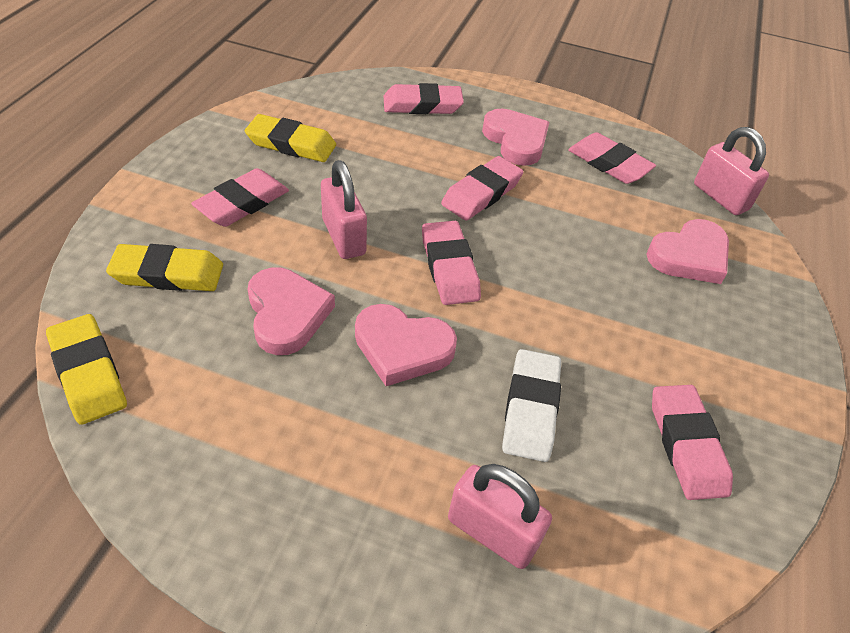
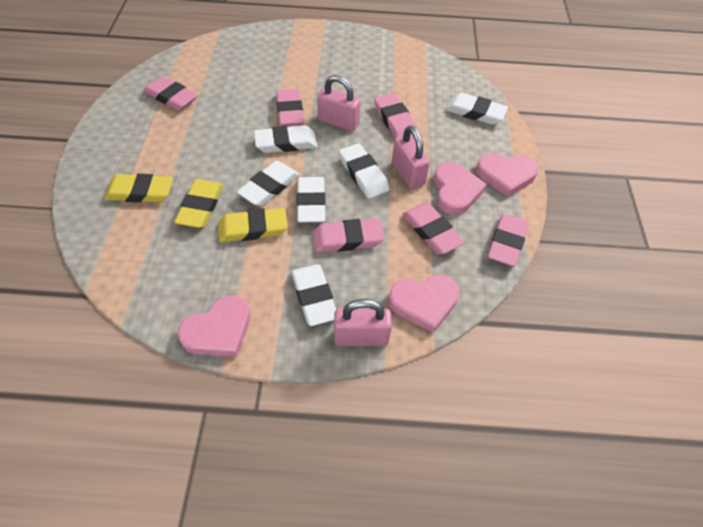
white eraser: [502,349,561,462] = 1 -> [237,161,300,206] [254,125,317,153] [291,264,336,326] [297,177,326,223] [339,143,389,199] [446,93,508,125] = 6

